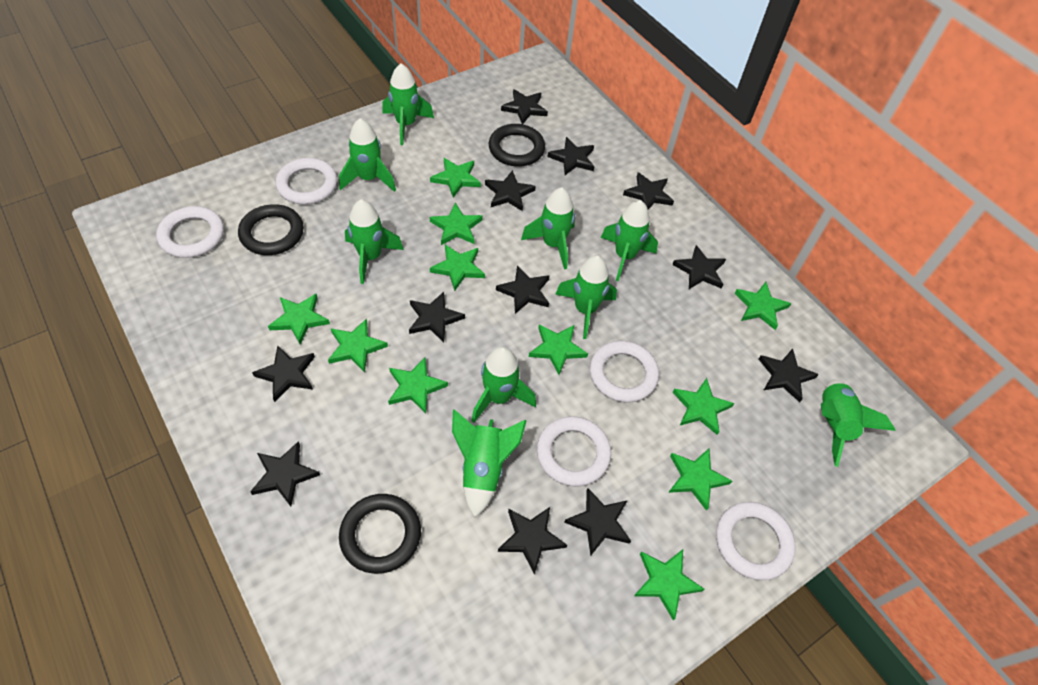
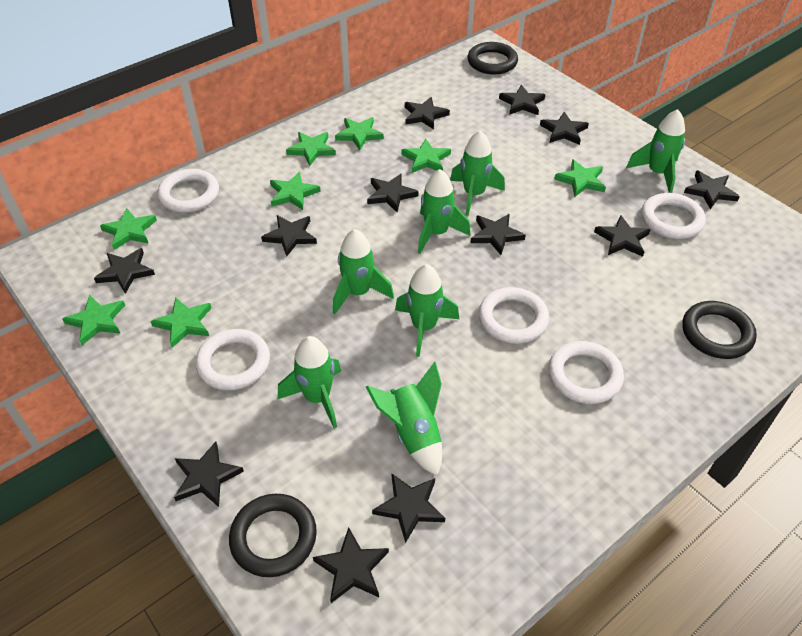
green rocket: [339,118,396,192] [345,199,404,284] [382,63,434,145] [452,409,527,517] [471,346,536,423] [521,187,575,270] [555,256,617,339] [601,200,658,281] [821,380,895,467] = 9 -> [278,336,341,428] [333,229,394,314] [366,362,442,476] [395,264,459,357] [418,169,470,254] [450,131,505,216] [626,109,685,193] = 7
green star: [268,294,330,345] [328,318,388,372] [388,358,448,414] [430,158,481,198] [430,203,483,245] [430,245,485,291] [529,324,588,375] [634,549,704,620] [669,449,732,511] [673,378,734,435] [735,282,792,330] = 11 -> [62,295,125,345] [100,208,157,250] [151,297,211,348] [270,172,321,210] [286,132,336,166] [335,117,384,150] [402,139,451,173] [554,159,606,197] = 8

